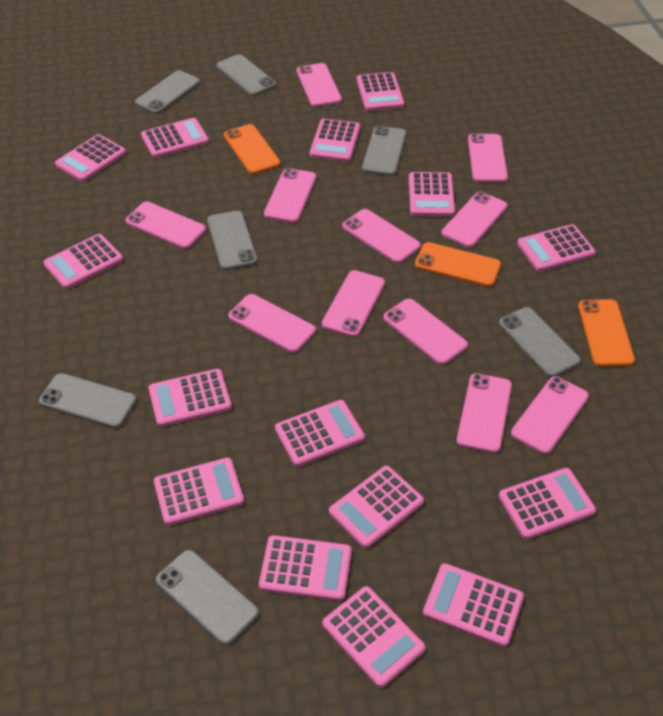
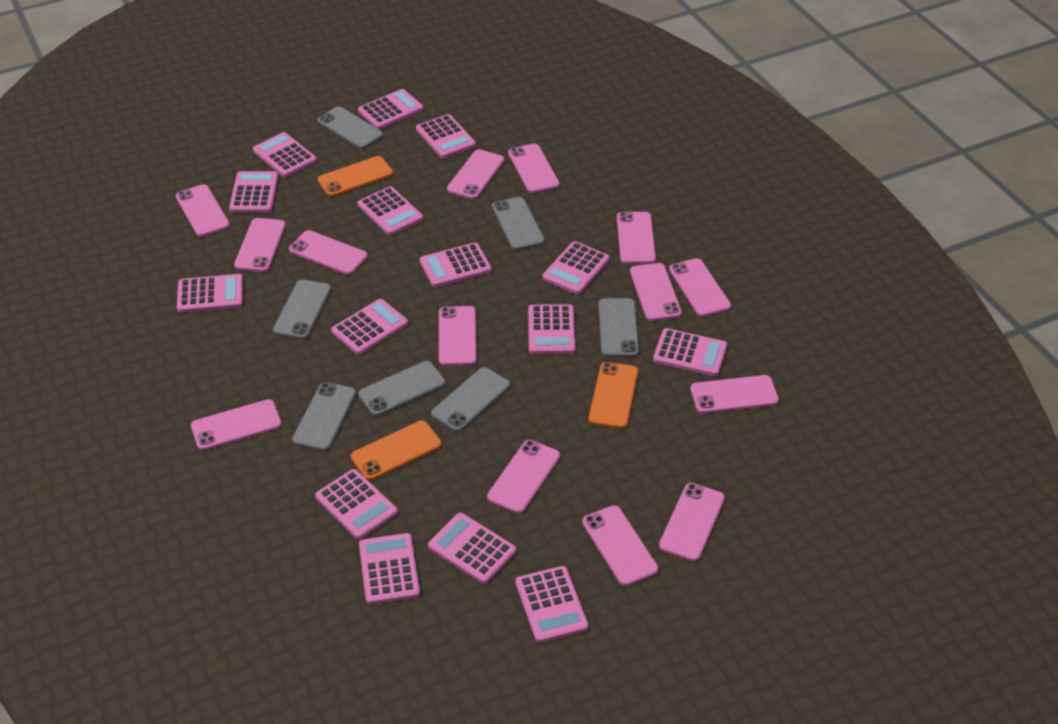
pink phone: [125,202,206,249] [228,294,316,353] [264,168,316,223] [297,63,342,107] [322,270,385,337] [342,209,421,263] [383,299,468,365] [441,192,508,248] [457,373,512,453] [468,133,508,183] [511,376,589,454] = 11 -> [176,184,230,237] [191,399,282,450] [234,218,286,272] [289,230,367,275] [439,306,477,366] [447,149,504,199] [487,440,560,514] [508,144,559,193] [582,505,658,586] [617,212,656,264] [630,263,682,321] [659,483,725,561] [669,258,731,317] [690,375,779,413] = 14

